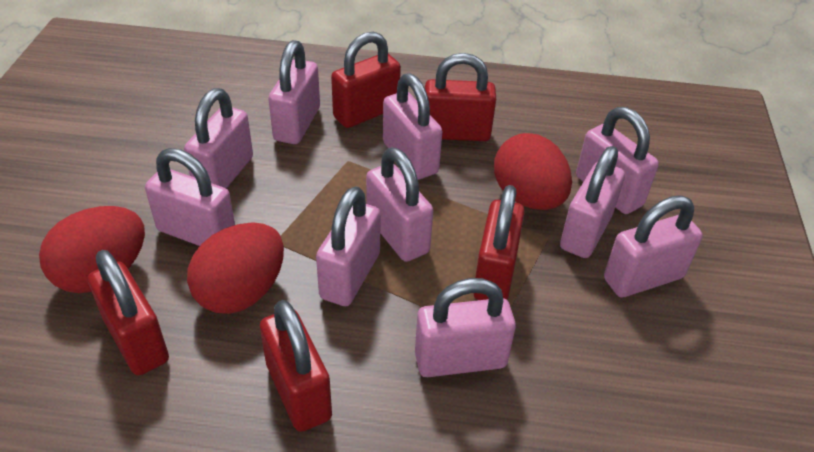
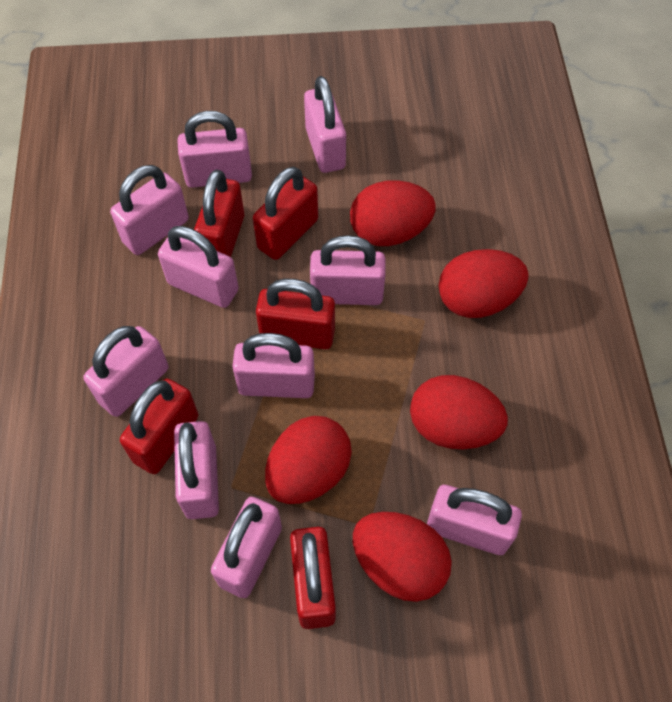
red egg: [39,206,145,293] [187,222,284,314] [494,133,572,210] = 3 -> [265,416,352,504] [350,180,436,246] [353,512,452,602] [410,375,508,449] [439,249,529,318] = 5

